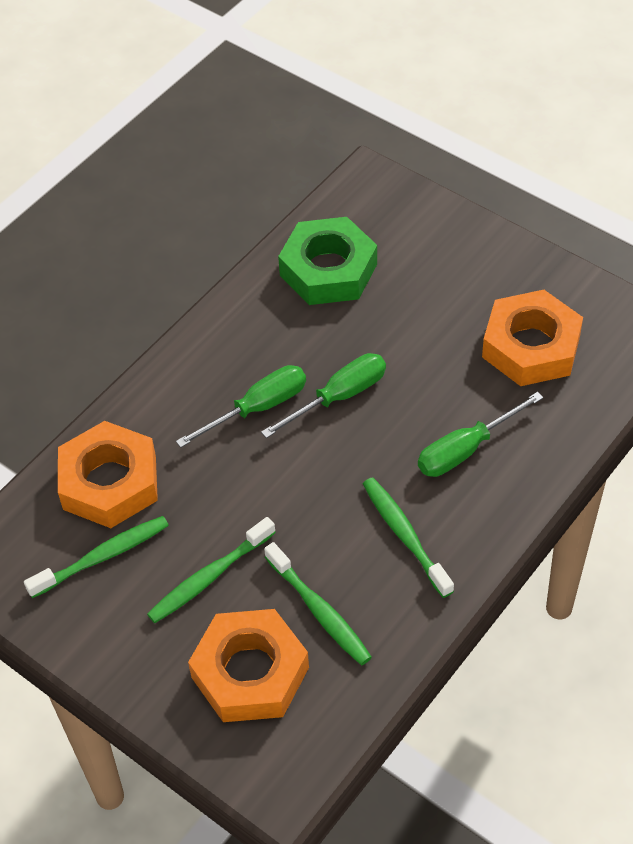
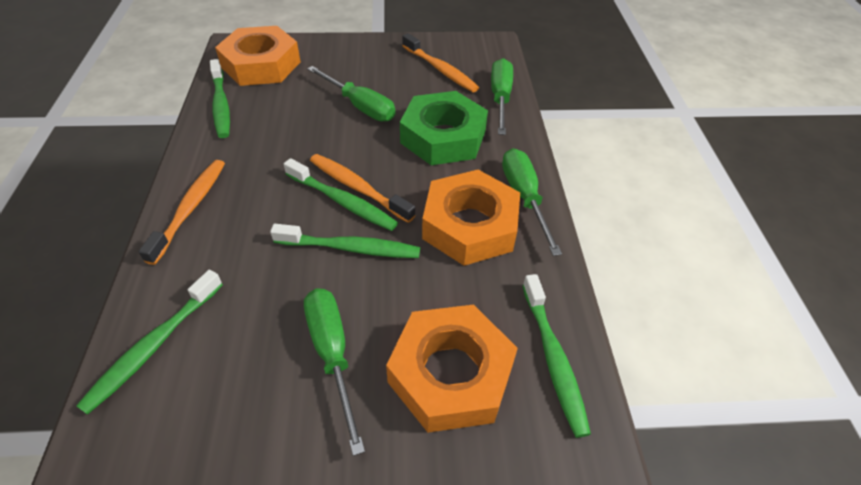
green screwdriver: [176,365,306,448] [261,353,386,438] [418,392,543,477] = 3 -> [304,288,365,456] [307,66,396,122] [491,58,513,135] [502,148,562,256] = 4
green toothbrush: [24,516,169,598] [147,517,276,623] [264,542,372,665] [363,477,454,598] = 4 -> [76,270,223,415] [210,59,230,138] [270,224,420,258] [284,158,398,231] [522,274,591,438] = 5
orange toothbrush: none = 0 -> [138,160,225,265] [310,154,415,223] [402,33,479,92] = 3

